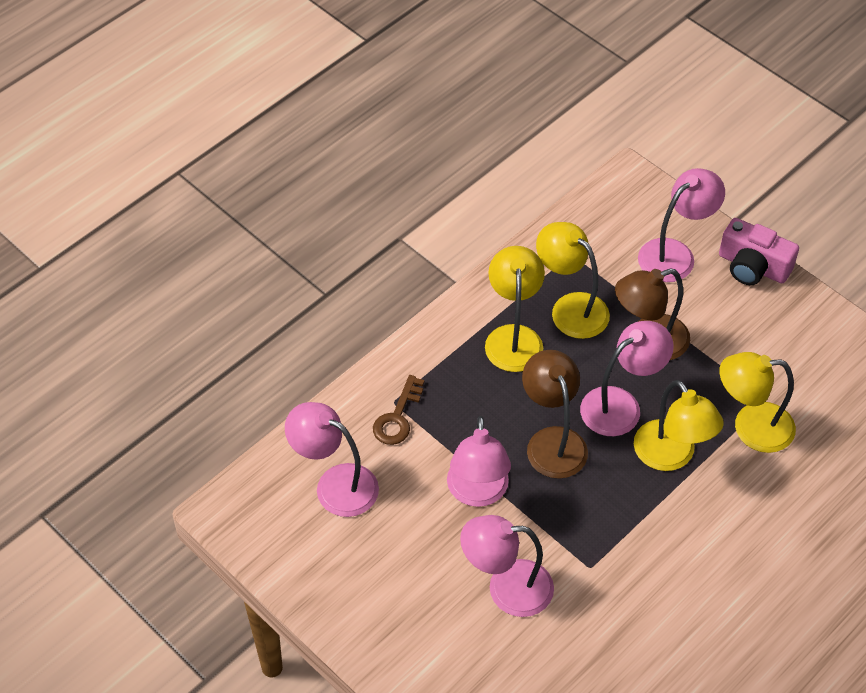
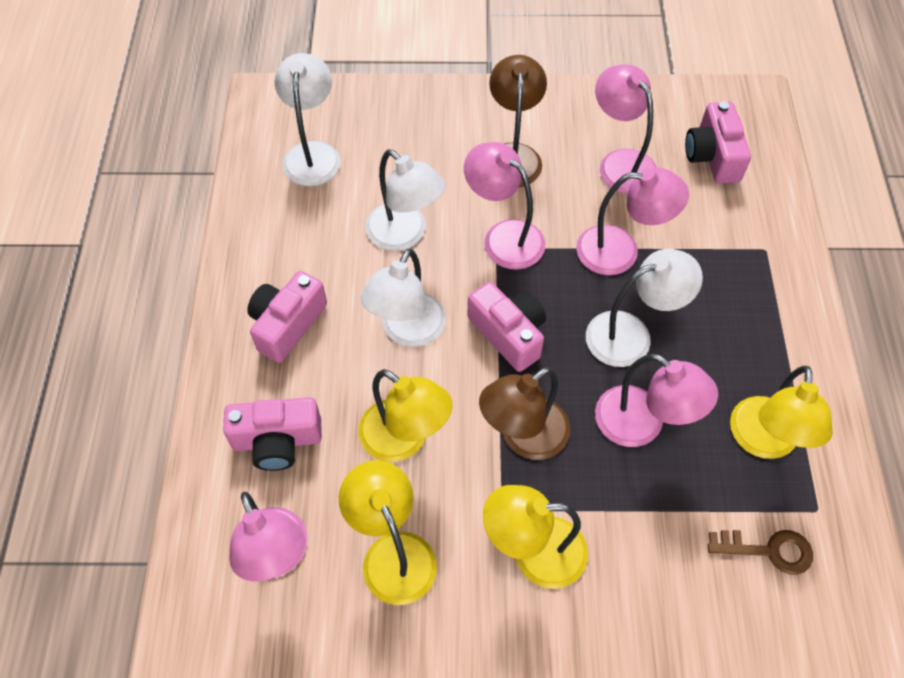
pink camera: [719,218,799,285] = 1 -> [224,397,322,471] [247,271,327,363] [467,282,546,372] [685,101,751,184] = 4
white lamp: none = 0 -> [275,53,340,186] [360,249,446,347] [365,149,445,251] [586,249,703,367] = 4

